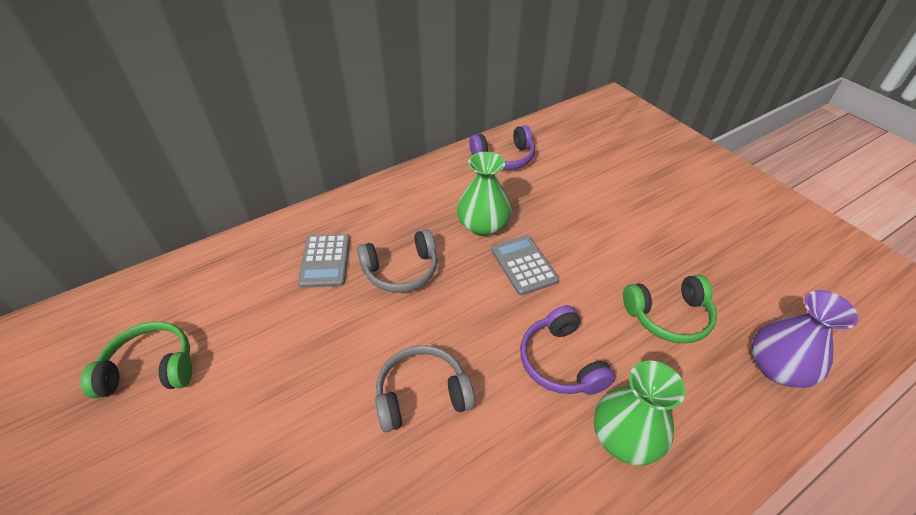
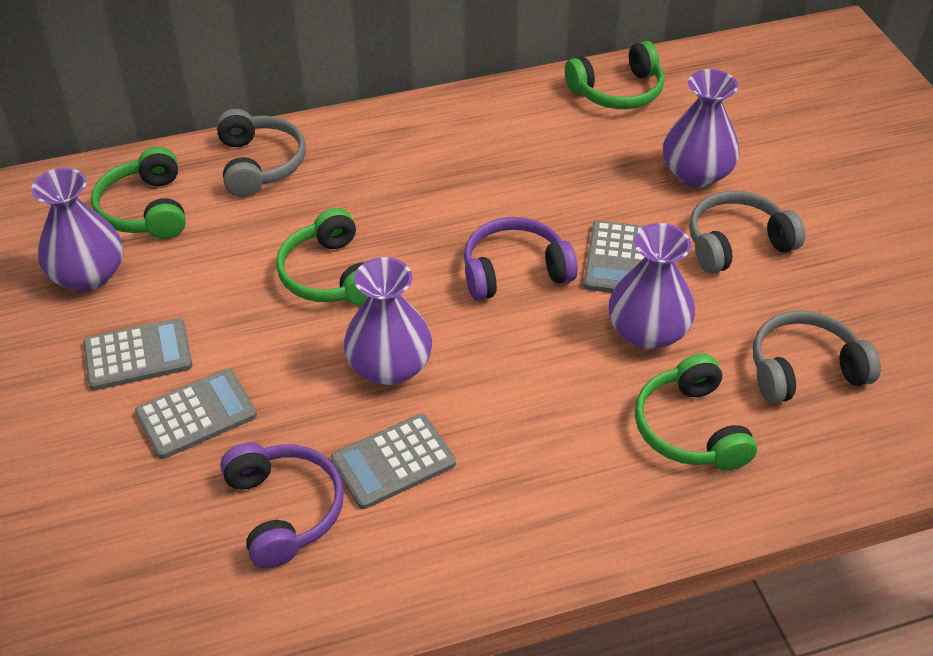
green headphones: [81,322,192,398] [623,275,717,343] = 2 -> [91,147,186,239] [276,208,368,305] [565,41,664,109] [635,354,757,471] = 4
green vase: [457,152,512,236] [594,360,685,466] = 2 -> none = 0
grey calculator: [298,234,350,288] [491,235,559,295] = 2 -> [83,318,192,390] [135,369,257,459] [331,414,456,509] [584,220,645,293] = 4
grey headphones: [357,229,437,293] [375,345,475,432] = 2 -> [216,109,306,197] [689,191,805,274] [753,310,881,404] = 3
purple vase: [752,290,858,388] = 1 -> [31,168,123,291] [344,257,432,385] [609,223,695,350] [663,69,740,187] = 4

